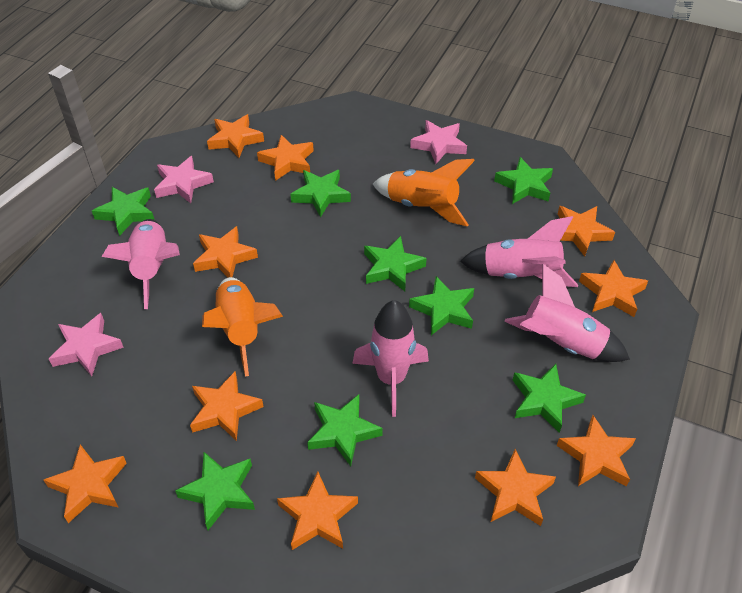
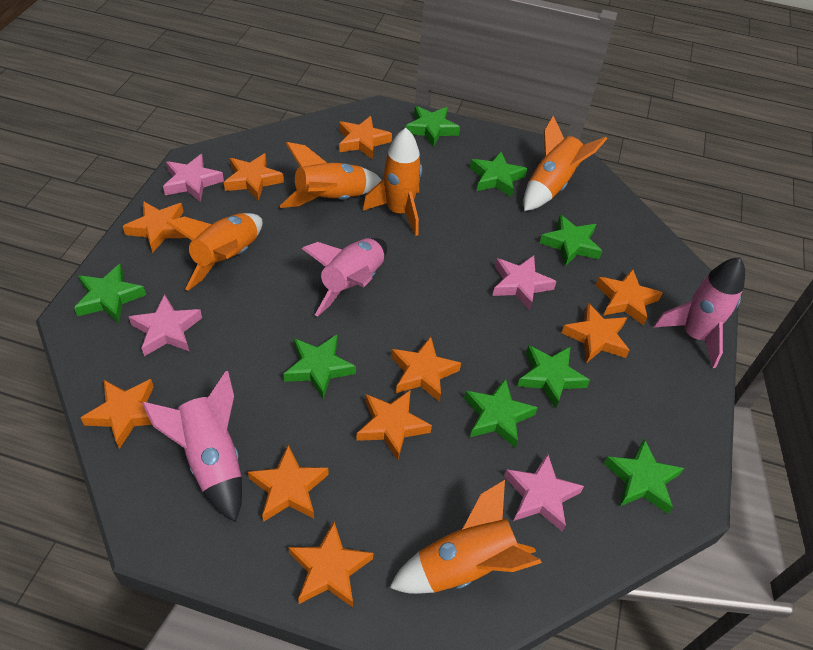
orange rocket: [202,277,283,377] [373,159,475,226] = 2 -> [166,213,263,291] [280,142,382,208] [363,128,422,236] [389,480,542,594] [523,116,607,211] = 5
pink rocket: [102,219,180,309] [352,300,429,417] [460,216,578,287] [504,264,630,362] = 4 -> [142,371,242,522] [301,238,387,317] [654,257,745,368] = 3
pink star: [49,313,124,376] [154,156,214,203] [410,120,467,164] = 3 -> [129,294,202,356] [163,154,224,202] [493,255,557,310] [504,454,584,532] = 4

